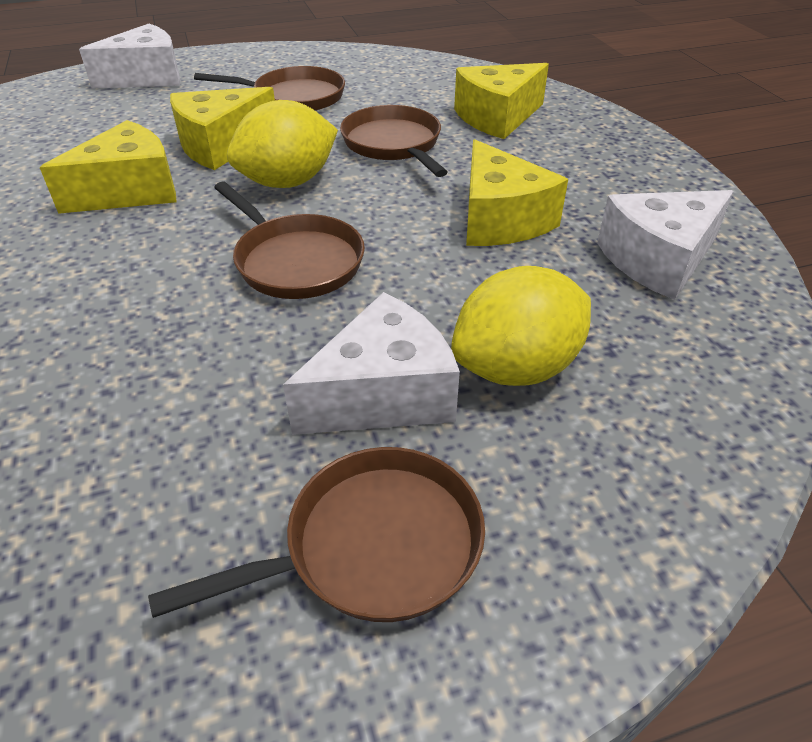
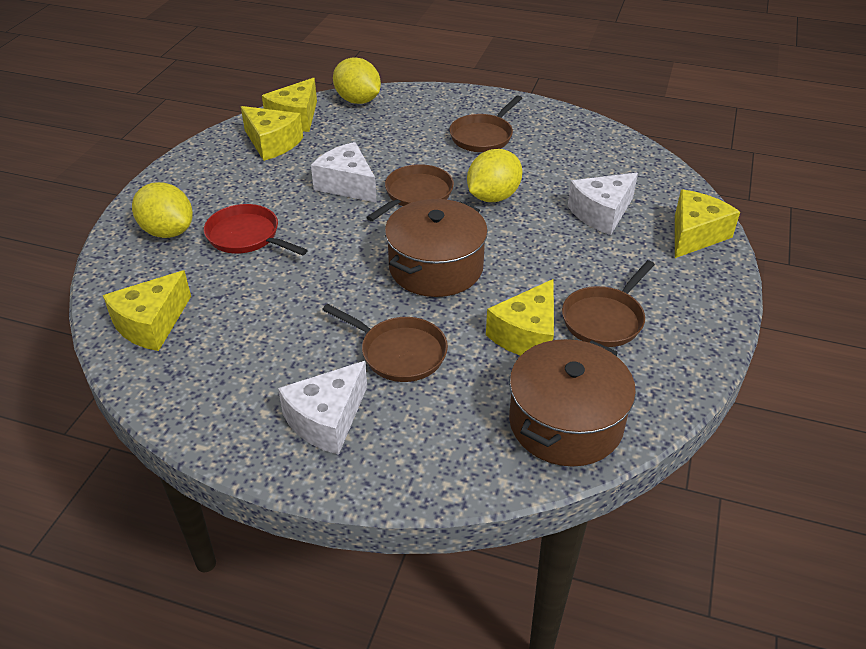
brown pot: none = 0 -> [385,199,488,297] [509,339,636,467] = 2
red pan: none = 0 -> [204,204,308,256] = 1
yellow cheese: [39,120,177,214] [170,87,275,170] [454,63,549,139] [466,139,568,246] = 4 -> [103,270,191,351] [241,106,303,161] [262,78,317,132] [486,279,554,356] [675,190,740,258] = 5
yellow lemon: [227,100,338,188] [451,266,591,386] = 2 -> [132,182,193,238] [333,57,381,104] [467,149,522,202] = 3

